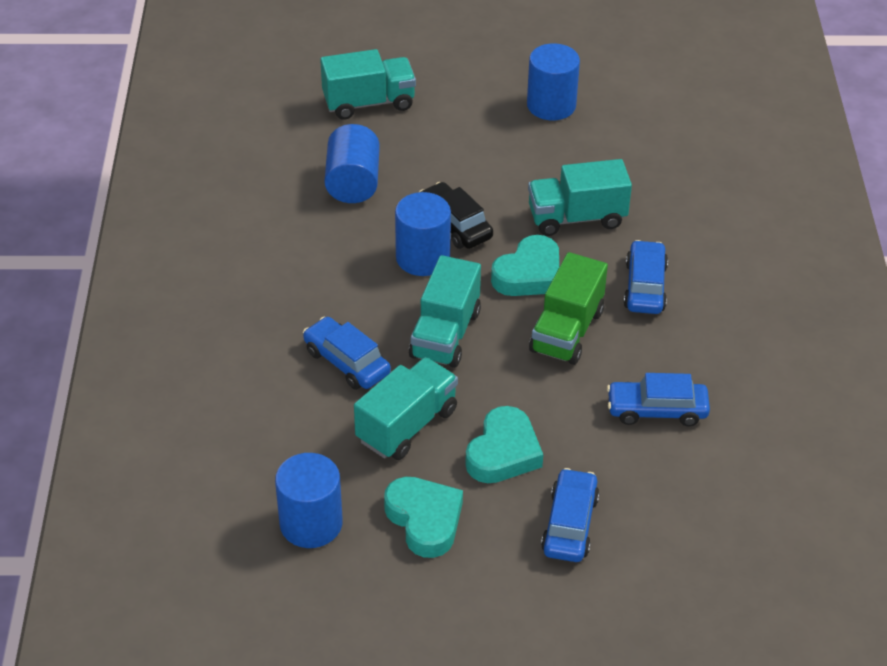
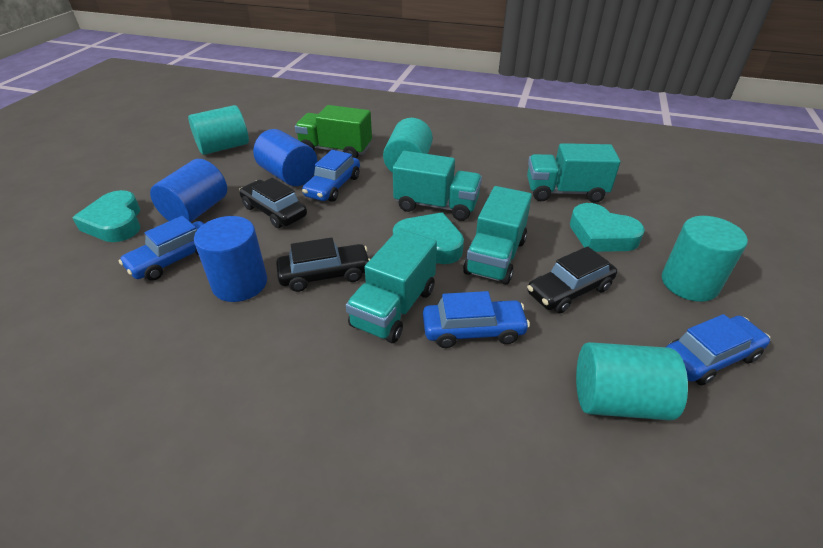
black car: [419,182,493,249] = 1 -> [239,178,307,228] [276,237,370,292] [527,246,617,313] = 3
blue cylinder: [275,453,343,548] [324,124,380,203] [395,192,451,276] [527,43,580,120] = 4 -> [150,159,227,222] [194,216,267,302] [253,129,318,186] = 3
turquoise cylinder: none = 0 -> [188,105,249,155] [383,118,433,173] [576,342,688,421] [662,216,748,302] = 4

